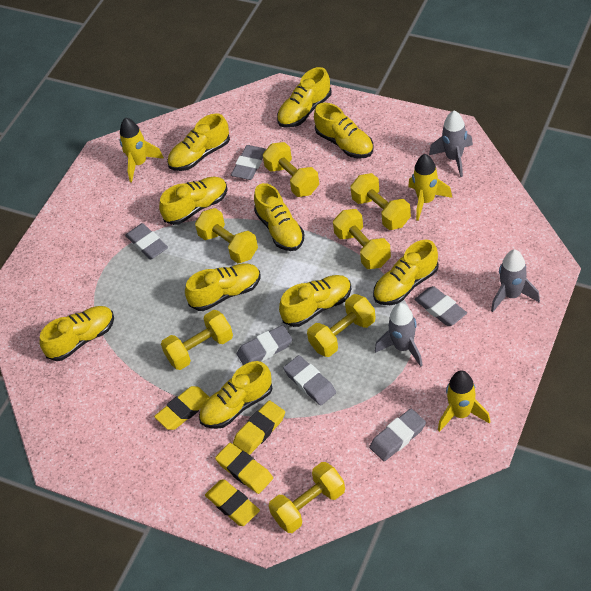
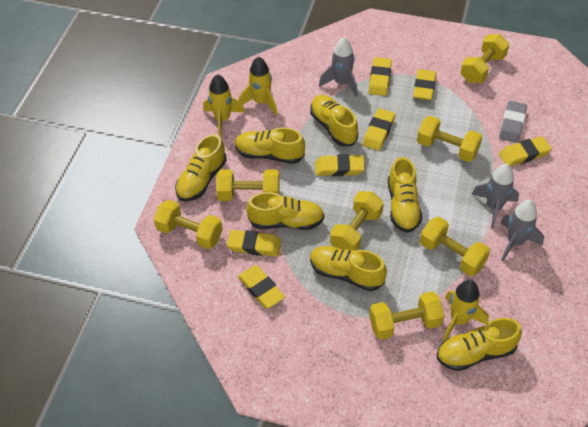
grey eraser: [125,223,168,260] [231,145,266,180] [237,325,292,365] [283,355,336,406] [369,409,426,461] [415,286,467,326] = 6 -> [499,101,527,143] = 1
yellow eraser: [154,386,209,430] [205,480,260,526] [215,443,273,494] [233,400,285,455] = 4 -> [227,230,281,257] [238,266,285,309] [315,154,365,176] [362,108,395,151] [369,57,392,96] [413,69,436,100] [499,136,552,166] = 7
yellow shoe: [40,306,114,361] [159,177,228,225] [167,113,230,171] [185,264,261,311] [199,361,273,429] [254,183,304,251] [277,67,332,128] [279,275,352,327] [314,103,373,158] [373,240,439,305] = 10 -> [175,134,227,201] [235,127,305,164] [246,192,324,230] [310,95,358,146] [310,246,387,291] [388,157,422,233] [437,318,522,371] = 7

